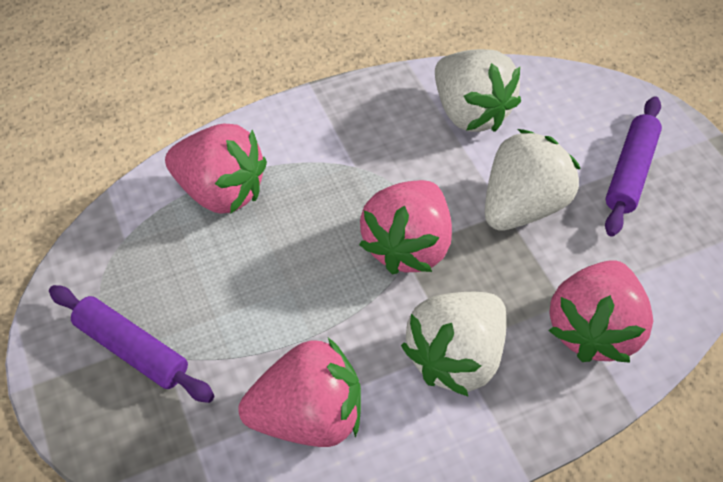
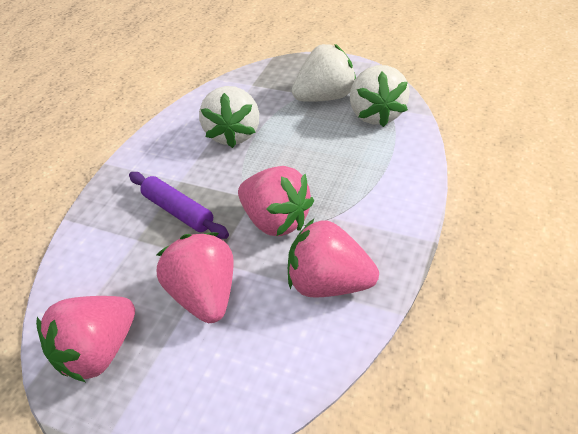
purple rolling pin: [49,285,215,403] [605,96,662,237] = 2 -> [129,172,229,239] = 1

